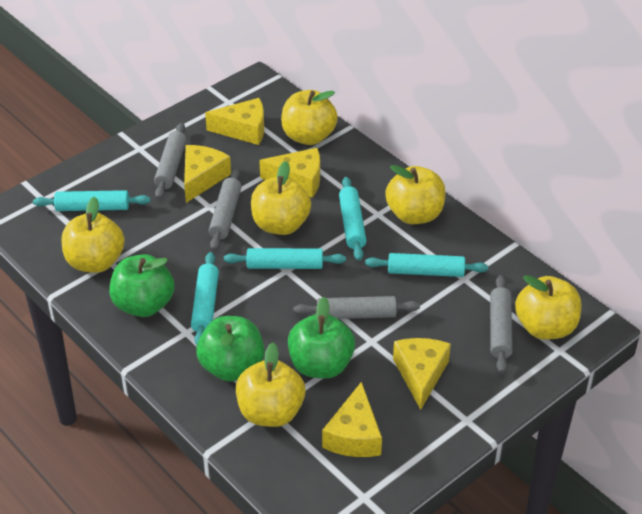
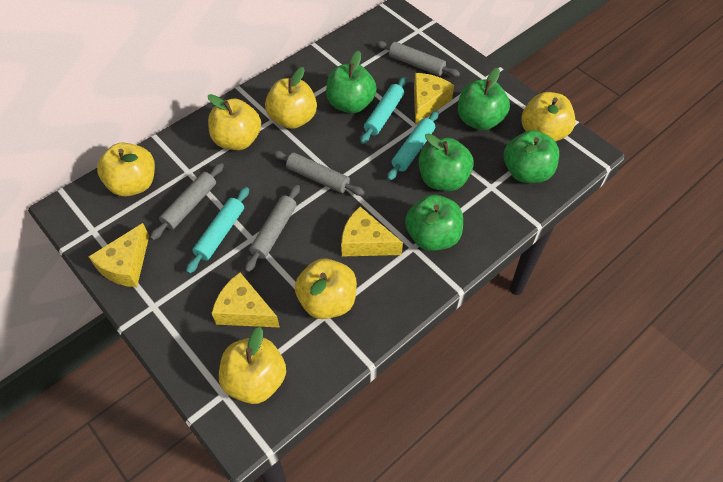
green apple: [109,254,175,317] [196,316,265,381] [288,297,355,379] = 3 -> [326,51,377,113] [405,194,463,251] [419,133,474,191] [458,68,510,130] [504,130,559,183] = 5
turquoise rolling pin: [33,190,150,211] [191,252,219,346] [224,248,346,269] [339,177,366,261] [365,253,488,277] = 5 -> [186,187,249,274] [360,77,407,144] [387,110,439,180] = 3
yellow cheese: [184,145,231,203] [205,98,264,145] [259,148,320,198] [322,382,382,457] [393,338,451,410] = 5 -> [89,223,149,287] [212,273,280,328] [341,207,403,256] [414,73,454,125] = 4

